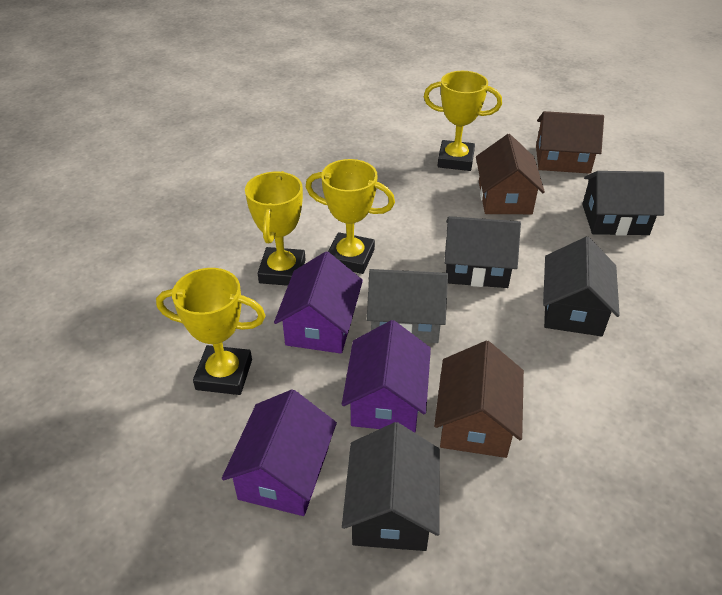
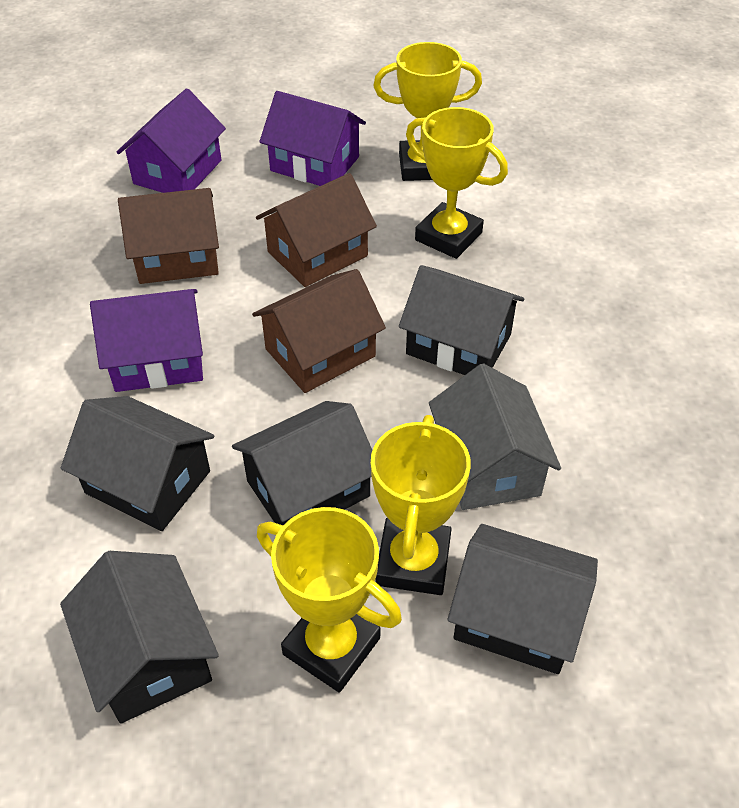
black house: [342,422,440,551] [444,216,521,288] [543,237,620,336] [582,171,664,236] = 4 -> [60,551,219,724] [61,396,214,531] [232,401,372,525] [399,265,524,375] [448,524,598,674] = 5

